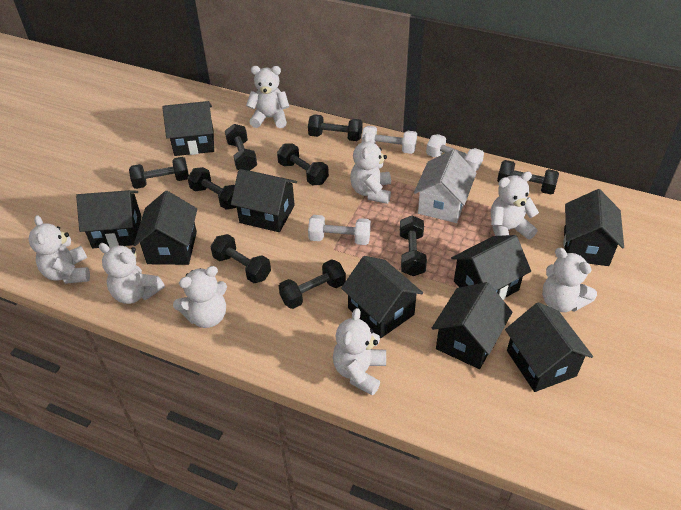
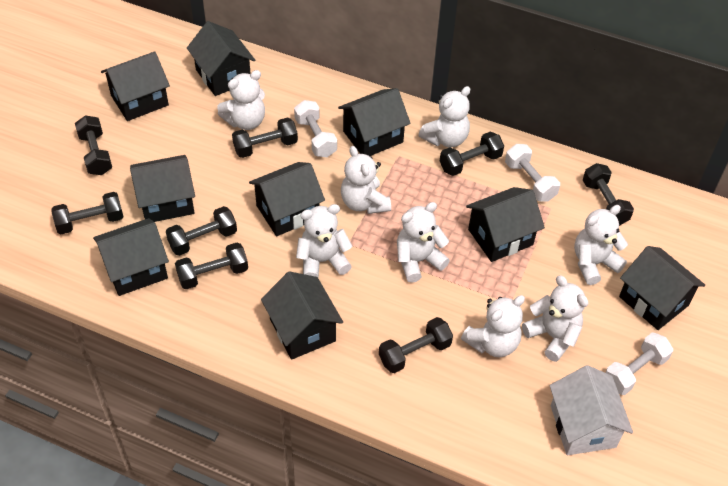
black dumbbell: [129,157,189,189] [187,167,237,210] [210,234,271,283] [225,124,257,171] [277,144,329,185] [279,259,346,309] [308,114,362,141] [400,215,427,276] [497,160,559,195] = 9 -> [51,192,124,234] [75,115,112,175] [166,206,237,256] [175,243,248,289] [232,117,298,158] [379,317,453,373] [440,132,504,176] [583,163,634,226] = 8

